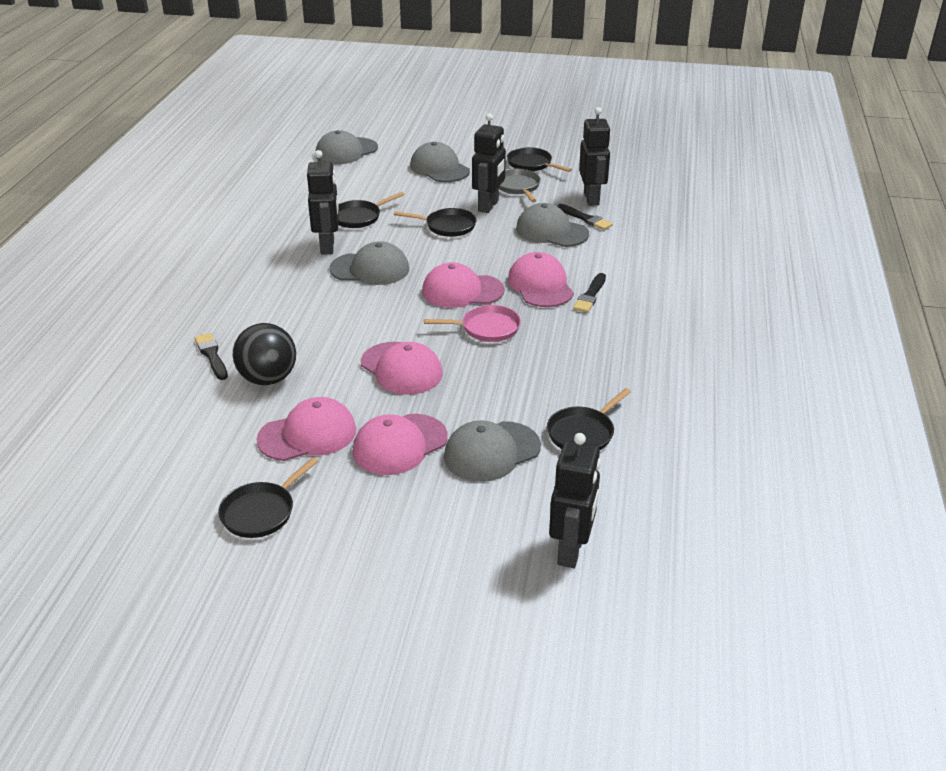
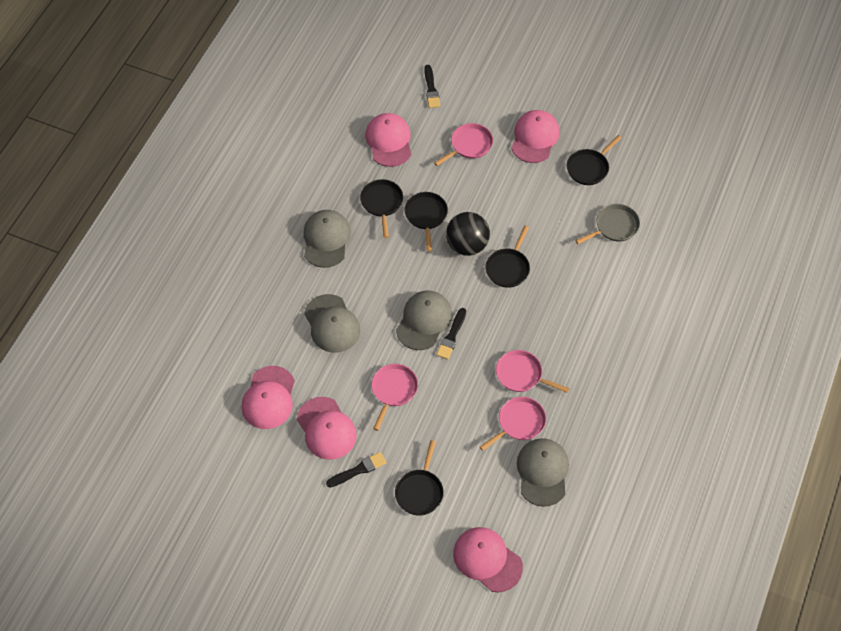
black robot: [307,150,339,255] [472,113,506,213] [549,433,601,568] [579,107,611,206] = 4 -> none = 0
grey cap: [316,130,378,164] [329,241,409,285] [410,142,470,182] [444,420,541,482] [516,203,589,247] = 5 -> [304,210,351,268] [304,294,360,353] [396,291,452,350] [517,438,569,507] = 4
pink pan: [424,305,521,342] = 1 -> [371,364,418,431] [434,123,493,166] [480,397,546,451] [496,350,569,393] = 4

